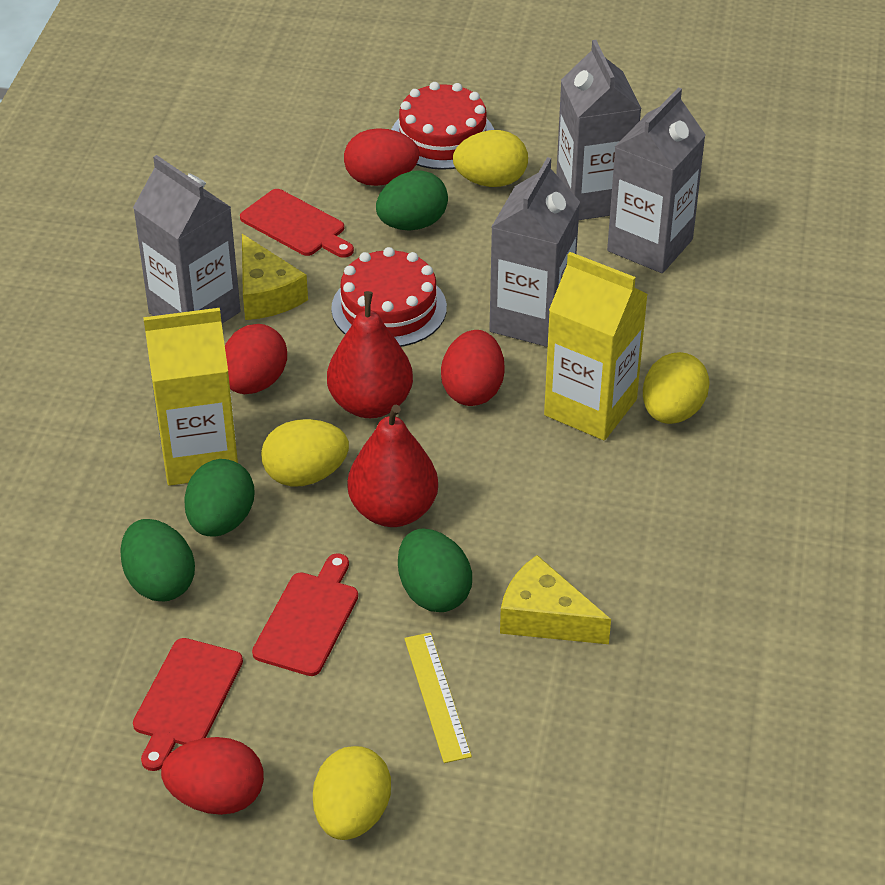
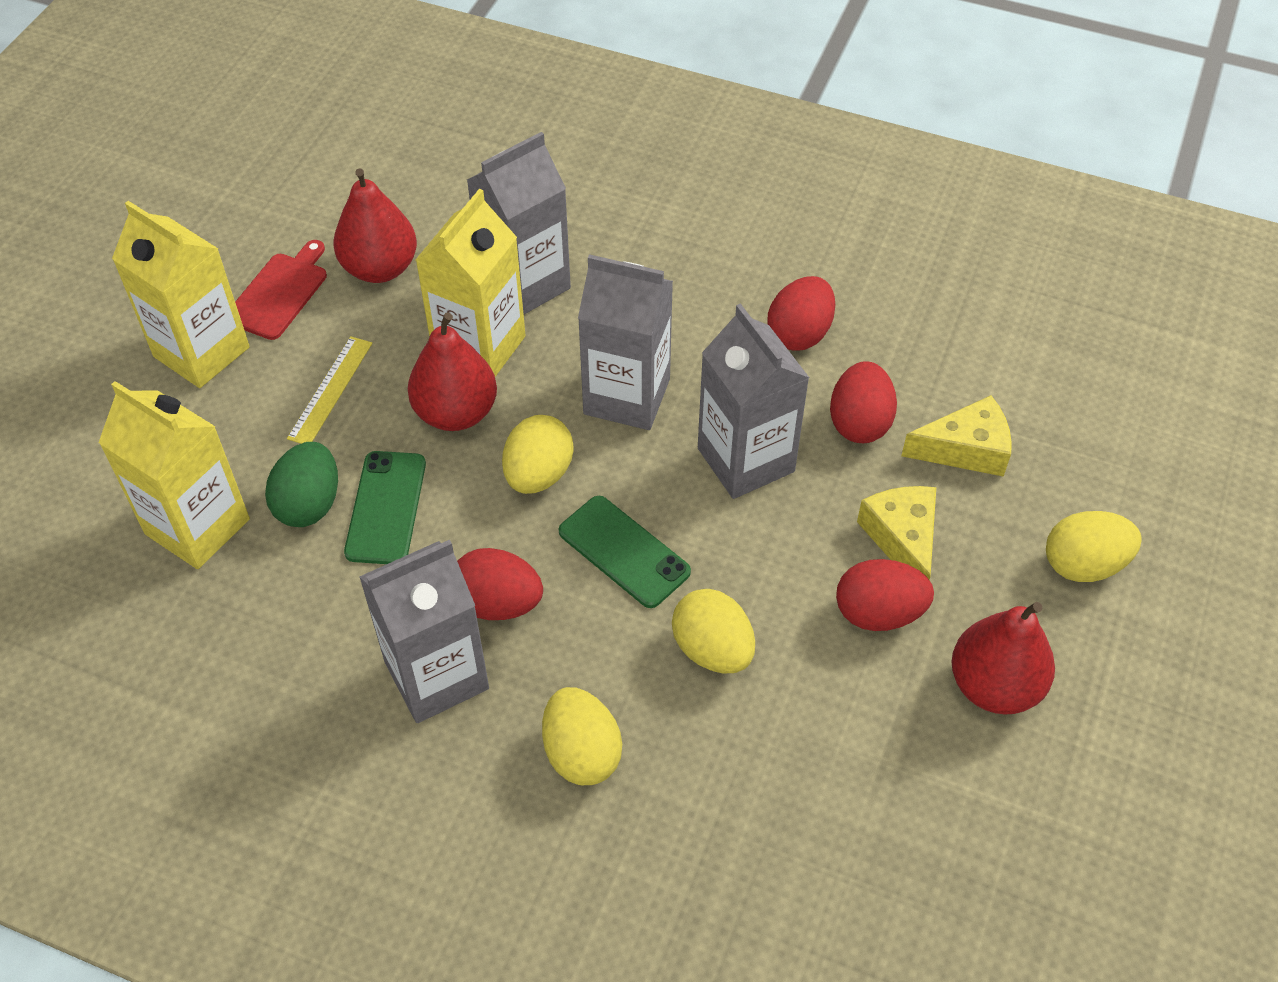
green egg: [120,519,195,601] [184,459,255,537] [376,170,448,231] [398,529,472,612] = 4 -> [265,442,338,527] = 1
green phone: none = 0 -> [344,451,426,564] [559,496,691,608] = 2
red cake: [331,247,447,347] [391,82,494,170] = 2 -> none = 0
red cutting board: [133,638,243,771] [240,189,354,258] [252,553,358,676] = 3 -> [235,240,327,340] = 1
red pear: [327,291,413,418] [348,405,438,527] = 2 -> [334,168,417,283] [408,312,497,431] [951,602,1055,715] = 3
yellow carton: [143,308,238,486] [544,252,648,440] = 2 -> [99,381,250,569] [112,201,250,388] [416,189,526,377] = 3

